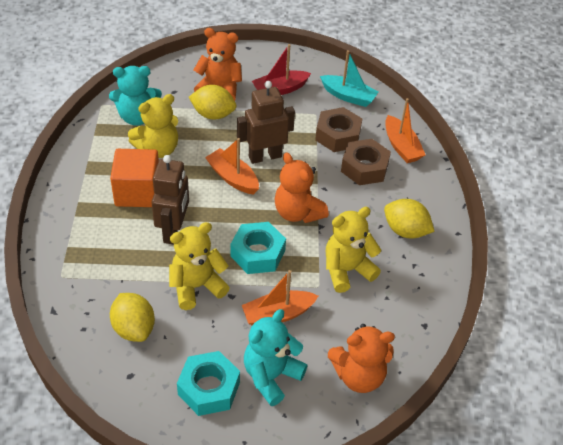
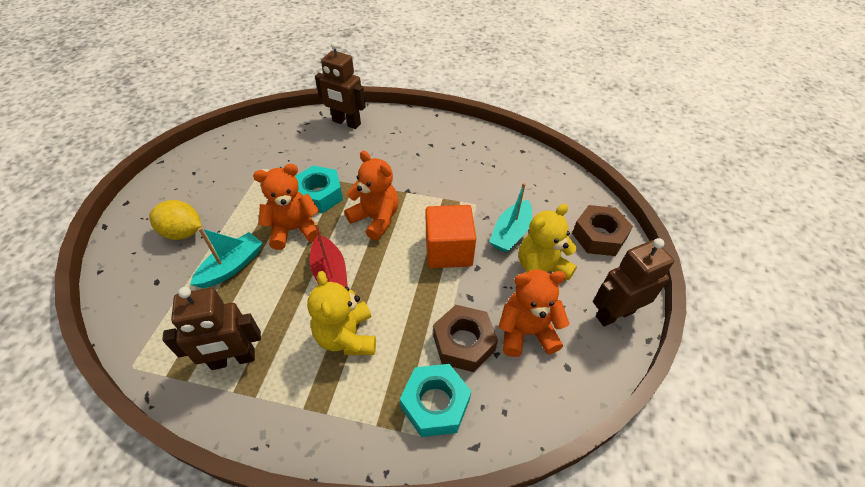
brown robot: [151,155,189,245] [237,81,295,164] = 2 -> [162,287,261,370] [315,42,366,129] [593,238,674,327] = 3
orange boat: [205,138,259,194] [242,270,318,325] [385,98,426,163] = 3 -> none = 0
turquoise boat: [320,50,379,107] = 1 -> [190,227,262,288] [489,183,532,253] = 2
turquoise teddy bear: [109,66,162,126] [244,309,308,406] = 2 -> none = 0
yellow lemon: [110,293,155,342] [189,85,236,119] [384,199,435,239] = 3 -> [149,200,202,240] = 1
yellow teddy bear: [128,94,178,158] [169,222,230,310] [326,207,381,293] = 3 -> [307,271,376,355] [519,204,577,280] = 2

